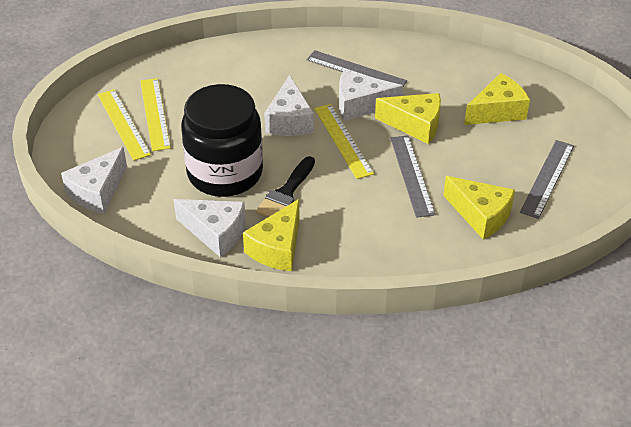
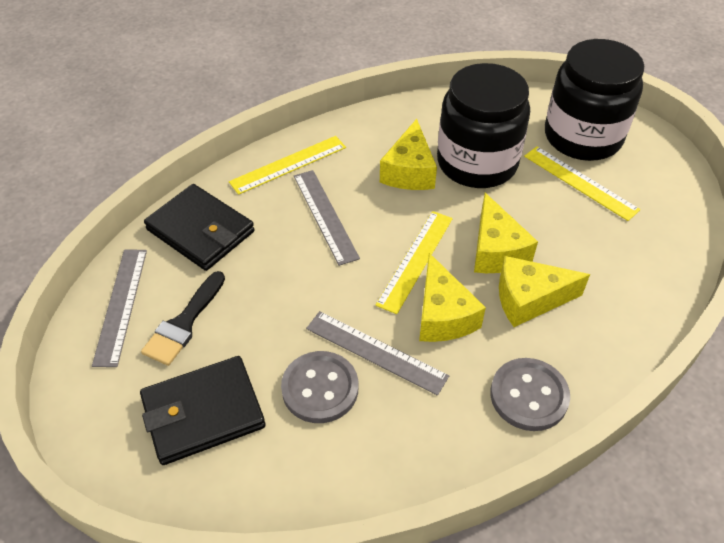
black jar: [181,84,263,197] = 1 -> [437,63,530,188] [545,39,644,161] = 2
black wallet: none = 0 -> [140,356,266,465] [144,184,255,271] = 2
grey button: none = 0 -> [281,351,358,423] [490,358,570,431] = 2
white cheese: [61,147,127,214] [173,199,246,257] [264,75,314,136] [339,70,403,121] = 4 -> none = 0

